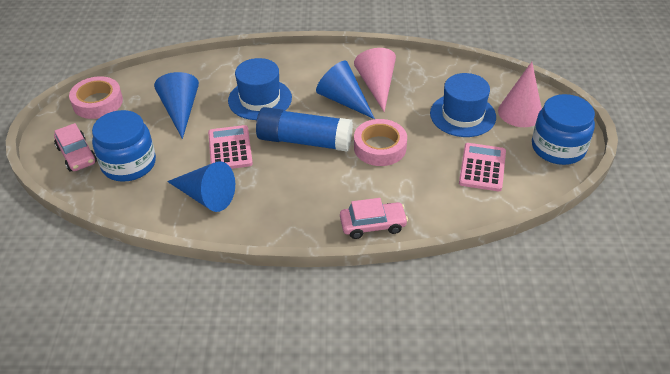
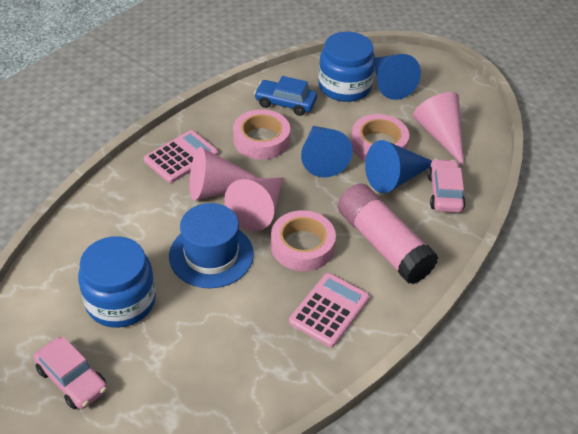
blue car: none = 0 -> [254,76,317,116] = 1
blue glue stick: [256,107,353,151] = 1 -> none = 0
blue hat: [228,58,292,120] [430,73,496,137] = 2 -> [169,203,254,288] = 1
pink cone: [354,48,396,112] [498,62,542,127] = 2 -> [189,147,259,201] [225,177,284,231] [413,92,464,166] = 3
pink glue stick: none = 0 -> [338,183,439,284] = 1
pink tape: [69,76,123,119] [354,119,407,166] = 2 -> [233,109,290,160] [271,210,336,271] [351,114,409,161] = 3

